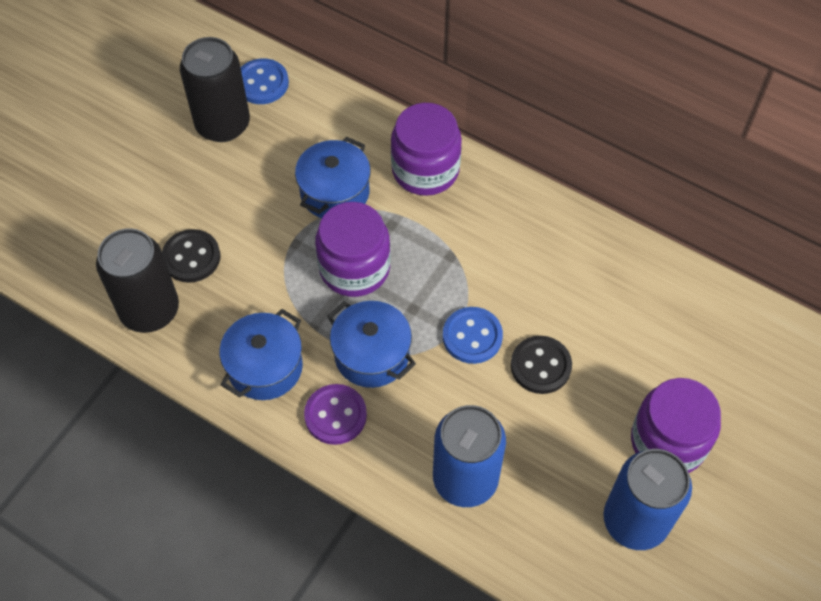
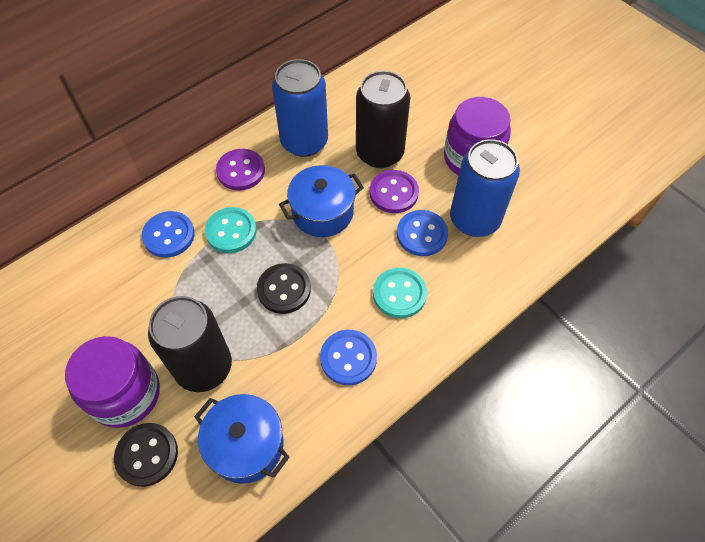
blue button: [241,58,289,104] [443,307,503,364] = 2 -> [142,211,195,258] [320,330,377,385] [397,210,448,256] = 3
blue pot: [219,309,303,400] [295,137,371,218] [327,301,416,388] = 3 -> [194,394,290,484] [279,165,364,237] = 2
purple button: [304,384,367,445] = 1 -> [216,149,265,190] [370,170,419,213] = 2
purple jar: [315,202,391,297] [391,103,462,196] [631,378,721,473] = 3 -> [65,336,160,428] [444,97,511,175] = 2
turquoise button: none = 0 -> [205,207,257,253] [373,268,427,319] = 2

